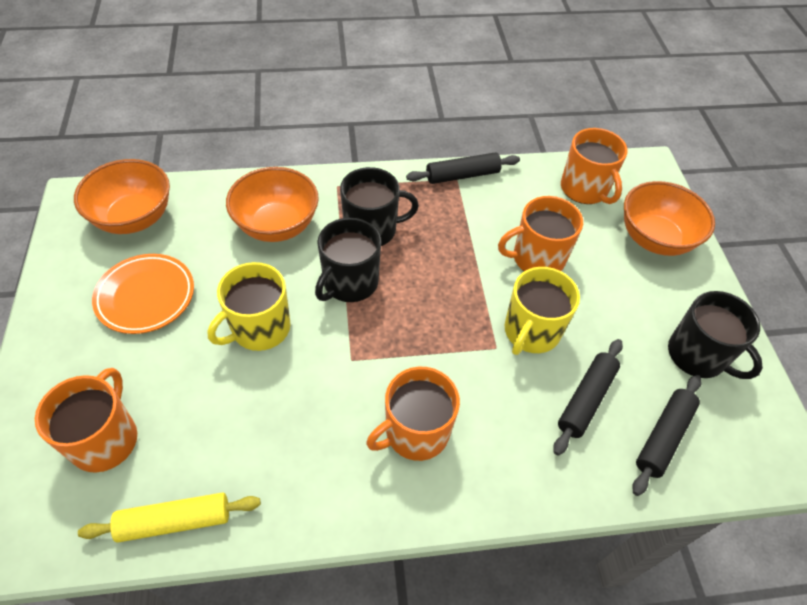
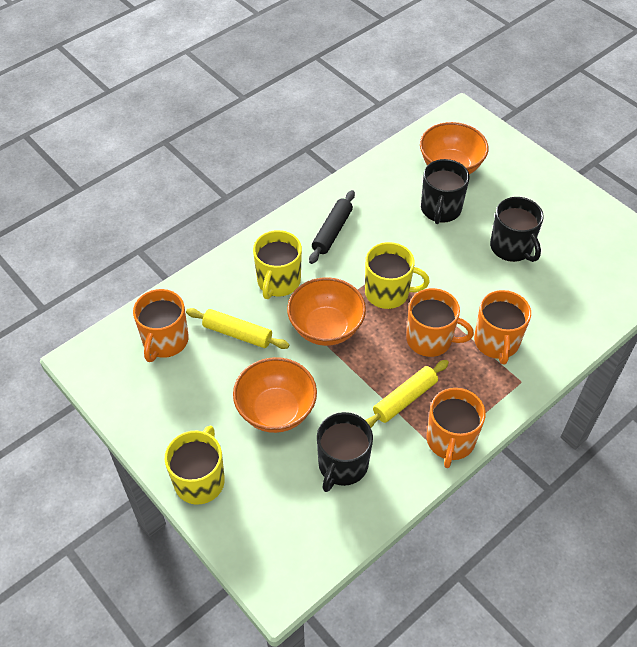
black rolling pin: [406,152,520,184] [553,339,623,456] [632,375,702,496] = 3 -> [309,190,355,264] = 1
orange plate: [92,254,194,334] = 1 -> none = 0
yellow mug: [207,262,291,351] [505,267,580,355] = 2 -> [165,425,225,505] [253,230,302,299] [365,242,430,309] = 3
yellow rolling pin: [78,493,261,543] = 1 -> [186,308,289,349] [365,360,449,428] = 2

